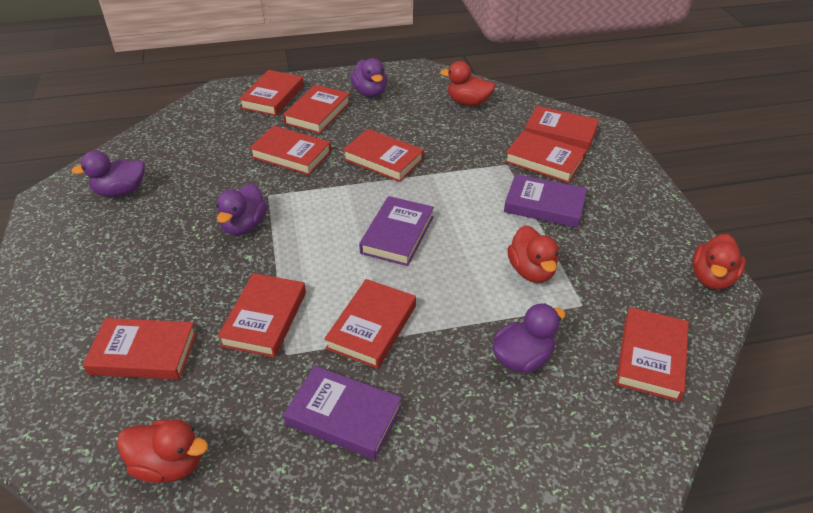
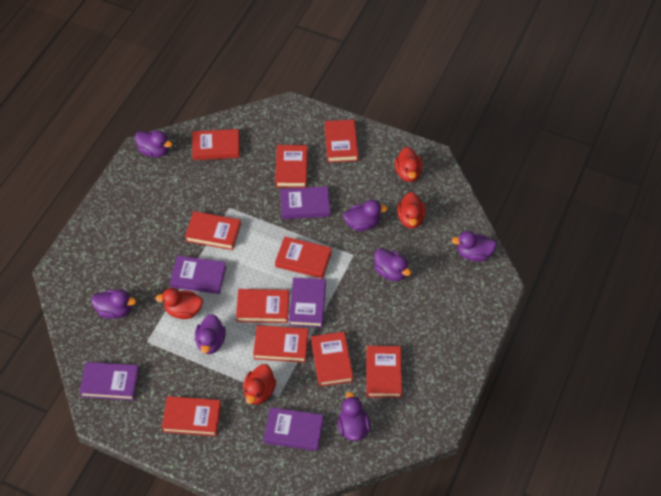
purple book: [283,366,402,460] [359,196,434,266] [504,174,587,228] = 3 -> [79,362,139,400] [170,255,226,294] [264,407,323,451] [280,186,330,219] [289,277,326,328] = 5
purple duck: [71,150,145,197] [216,183,267,235] [350,58,387,97] [493,304,566,373] = 4 -> [91,289,136,319] [135,131,172,157] [195,314,226,354] [338,392,370,441] [343,200,388,231] [374,248,411,281] [451,231,497,262] = 7

